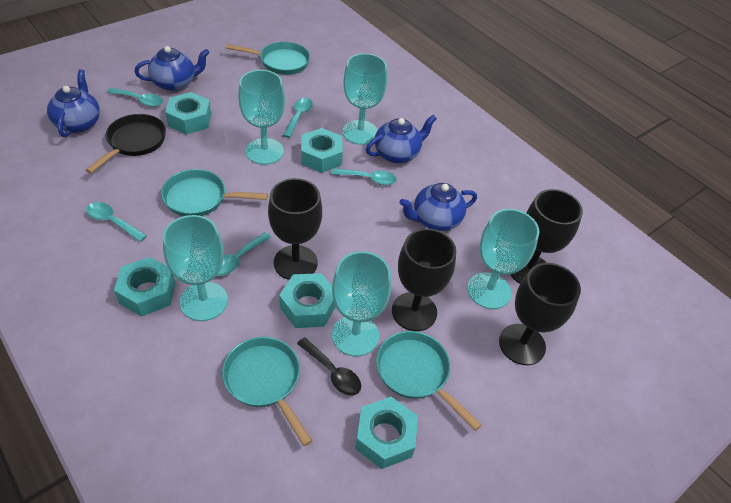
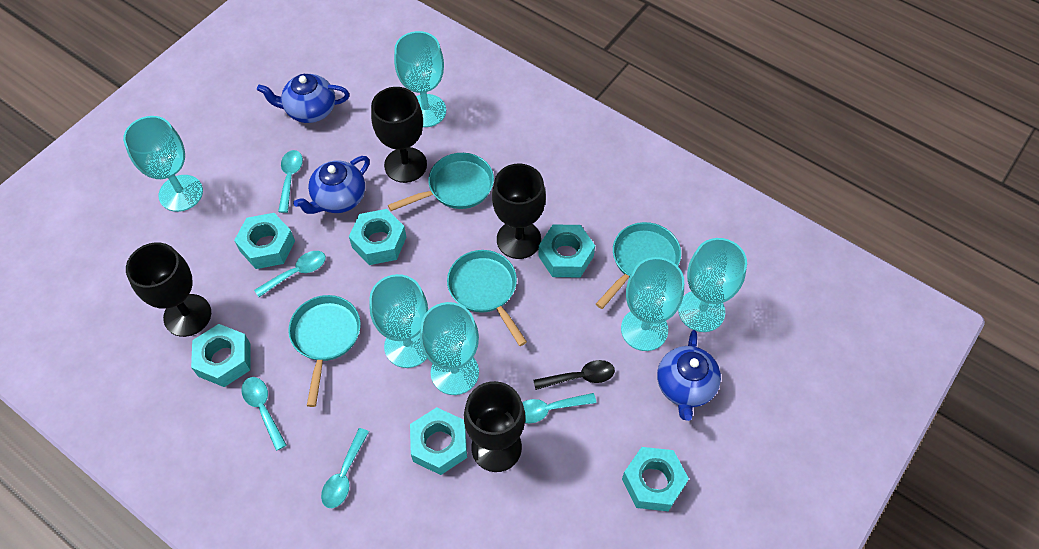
black pan: [85,114,166,174] = 1 -> none = 0
blue teapot: [47,69,100,137] [135,46,210,91] [366,115,437,163] [400,183,477,231] = 4 -> [257,74,349,123] [293,156,370,214] [657,330,721,421] = 3
turquoise goblet: [163,215,228,321] [238,70,285,165] [332,251,391,356] [342,53,387,145] [467,209,539,309] = 5 -> [123,116,203,212] [369,274,428,368] [394,31,446,127] [420,302,479,395] [621,257,684,351] [678,238,747,332] = 6
turquoise nut: [114,257,175,317] [165,92,211,135] [279,273,336,328] [301,128,343,173] [355,397,418,469] = 5 -> [191,324,251,387] [234,213,295,269] [349,209,406,265] [410,407,467,475] [538,225,595,277] [622,447,689,511] = 6

